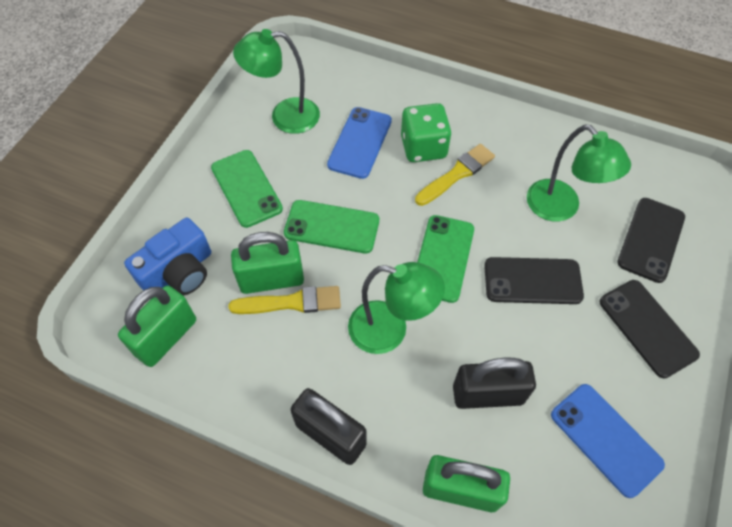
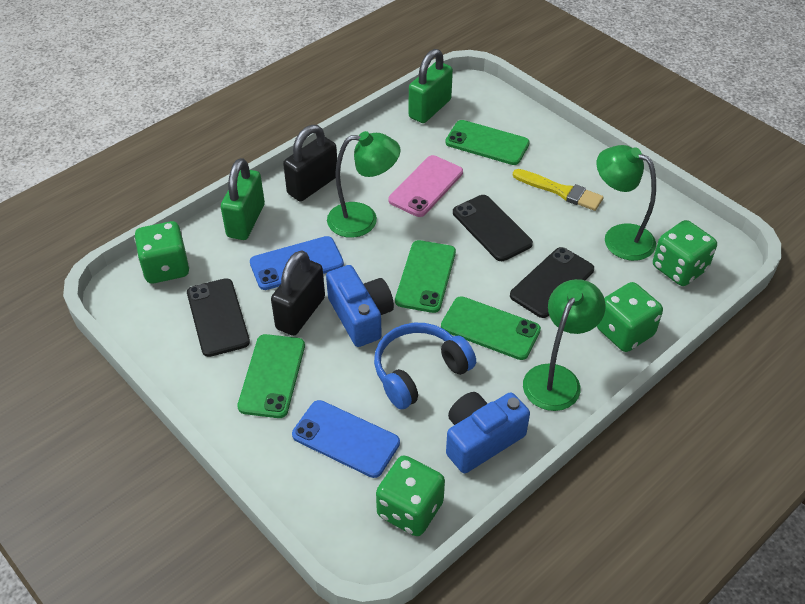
blue camera: [124,218,211,295] = 1 -> [326,265,394,347] [446,392,530,473] = 2
blue headphones: none = 0 -> [374,323,476,410] = 1
green dice: [401,103,452,162] = 1 -> [134,221,190,284] [376,455,445,536] [597,282,663,352] [653,220,717,286] = 4
green padlock: [118,285,196,367] [231,232,304,294] [423,455,510,512] = 3 -> [221,158,265,240] [409,49,453,123] = 2
green phone: [211,150,283,228] [284,200,379,253] [417,215,474,303] = 3 -> [237,334,305,418] [395,240,456,313] [441,296,541,360] [445,120,530,165] = 4
pink phone: none = 0 -> [389,155,463,217] = 1
yellow brush: [229,286,341,314] [415,144,495,206] = 2 -> [513,169,604,211] = 1

